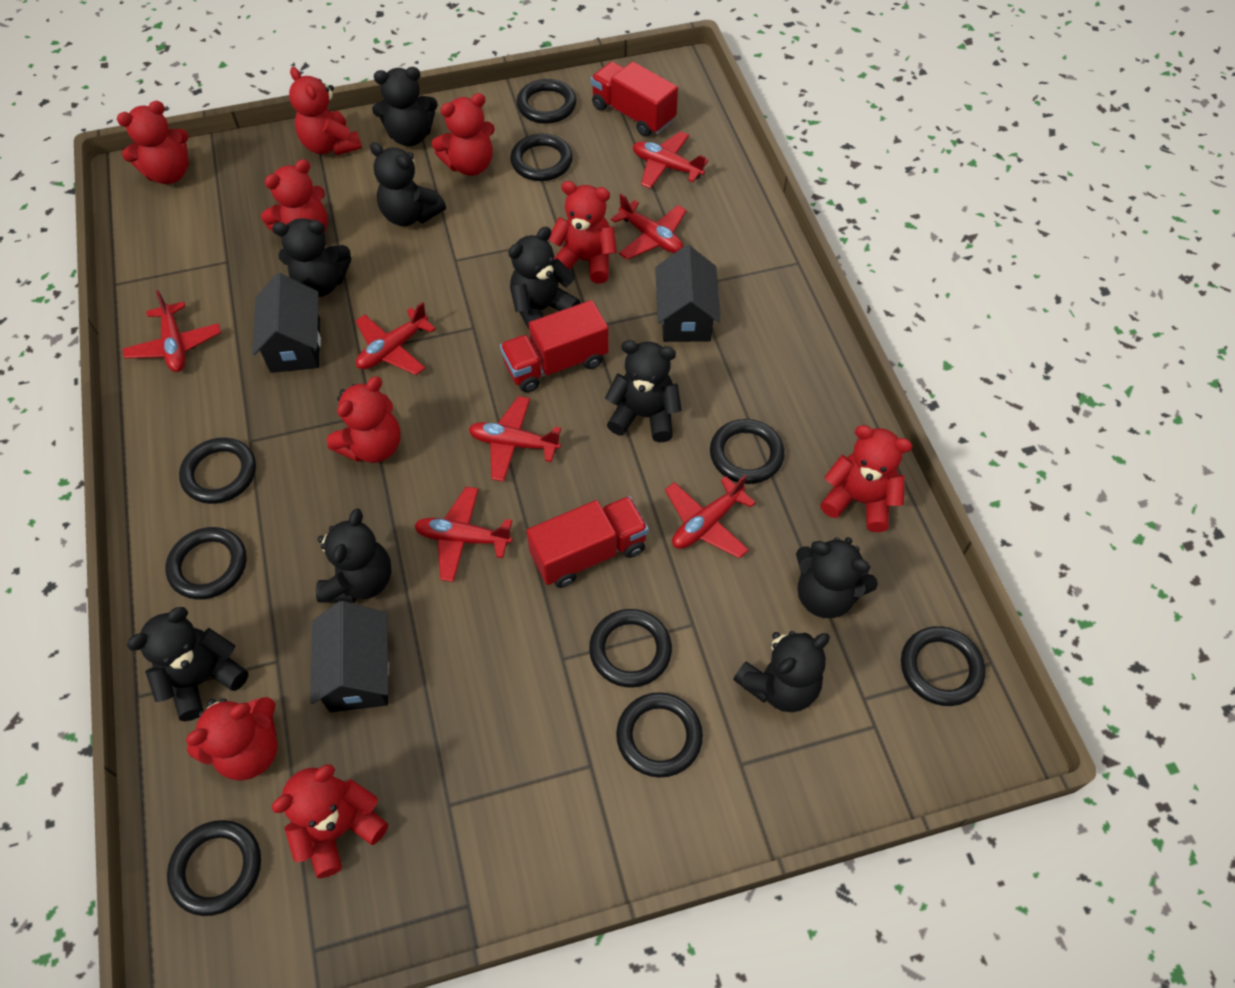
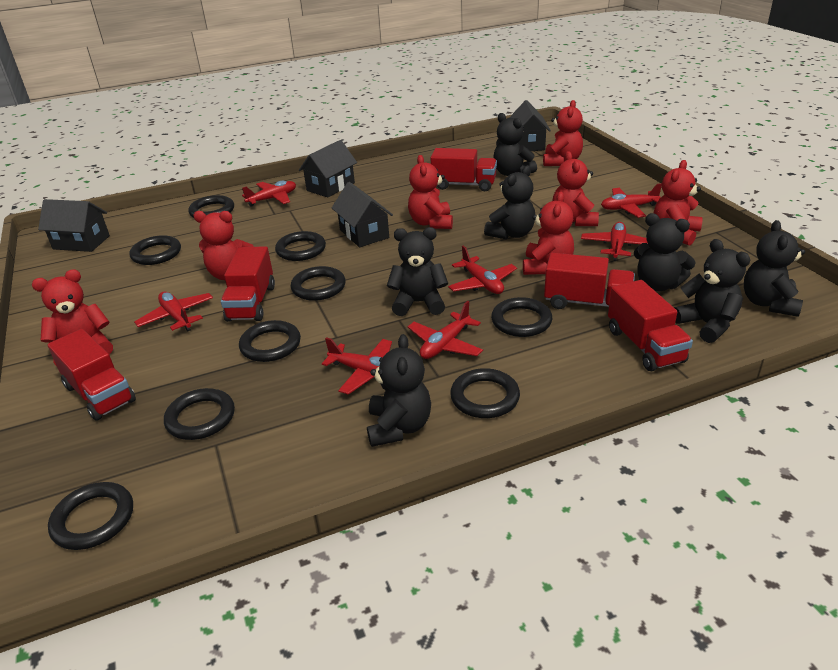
black house: [252,273,321,373] [310,601,389,712] [655,245,721,342] = 3 -> [38,199,110,252] [299,140,357,197] [332,182,393,247] [509,100,551,151] = 4
black teddy bear: [127,607,248,721] [272,218,351,297] [316,509,392,603] [370,142,446,226] [372,67,438,146] [508,227,581,329] [605,340,682,442] [733,631,830,712] [796,537,878,618] = 9 -> [367,334,431,447] [387,227,448,316] [484,165,535,239] [494,113,537,176] [634,213,696,291] [674,239,750,343] [744,220,805,317] = 7
red teddy bear: [117,101,189,184] [186,697,278,781] [261,159,328,237] [271,764,388,878] [289,67,362,155] [327,376,401,463] [432,93,495,176] [548,181,617,283] [820,425,913,532] = 9 -> [32,269,113,365] [193,211,254,280] [408,155,453,229] [523,192,574,275] [543,100,583,166] [552,151,599,226] [654,160,703,246] = 7
red truck: [500,300,609,393] [526,496,649,588] [591,61,678,137] = 3 -> [48,329,136,421] [221,246,275,322] [430,148,497,192] [544,253,635,309] [608,280,693,371] = 5

